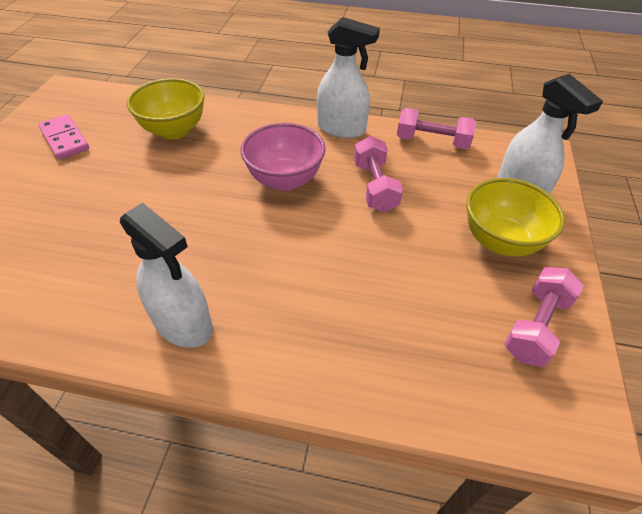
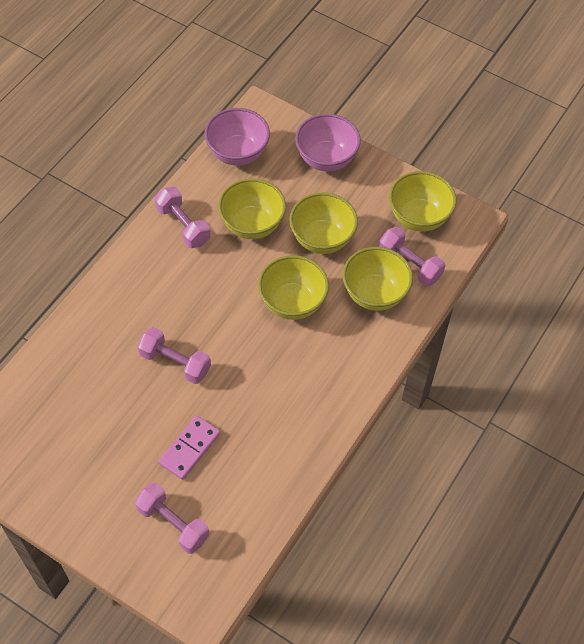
pink bowl: [240,123,326,191] = 1 -> [205,108,270,165] [295,114,361,172] = 2
pink dumbbell: [354,136,403,212] [397,108,477,149] [504,267,584,367] = 3 -> [135,483,209,554] [137,327,211,384] [154,187,210,248] [379,227,445,286] = 4
white spray bottle: [120,202,213,348] [317,17,380,138] [498,74,603,194] = 3 -> none = 0
yellow bowl: [127,78,205,139] [466,178,565,256] = 2 -> [218,178,286,239] [258,255,329,320] [289,192,358,254] [343,247,413,311] [389,171,456,232] = 5

